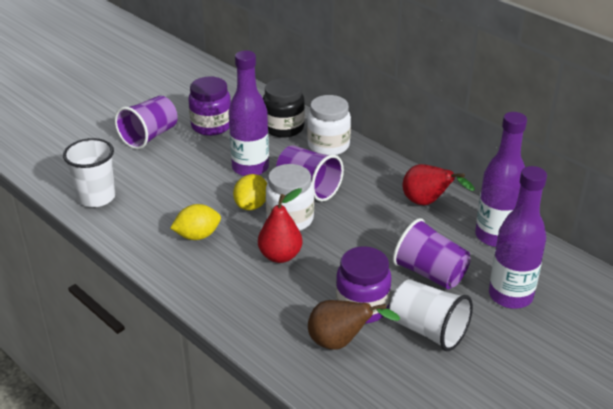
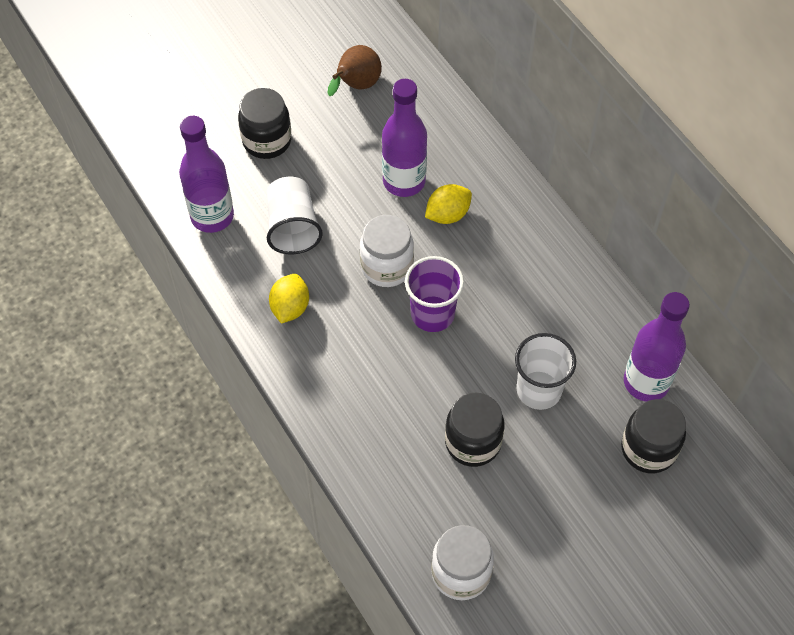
black jar: [263,78,305,138] = 1 -> [238,88,291,159] [445,393,505,467] [621,399,686,473] = 3
purple cup: [115,96,178,149] [276,145,344,202] [393,218,471,289] = 3 -> [405,256,464,332] = 1
purple jar: [188,77,231,136] [336,246,391,323] = 2 -> none = 0
red pear: [258,188,303,263] [402,164,475,205] = 2 -> none = 0

